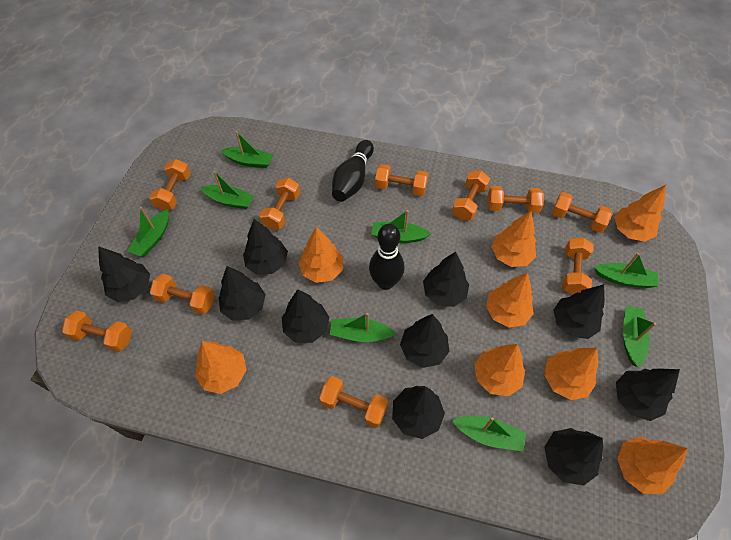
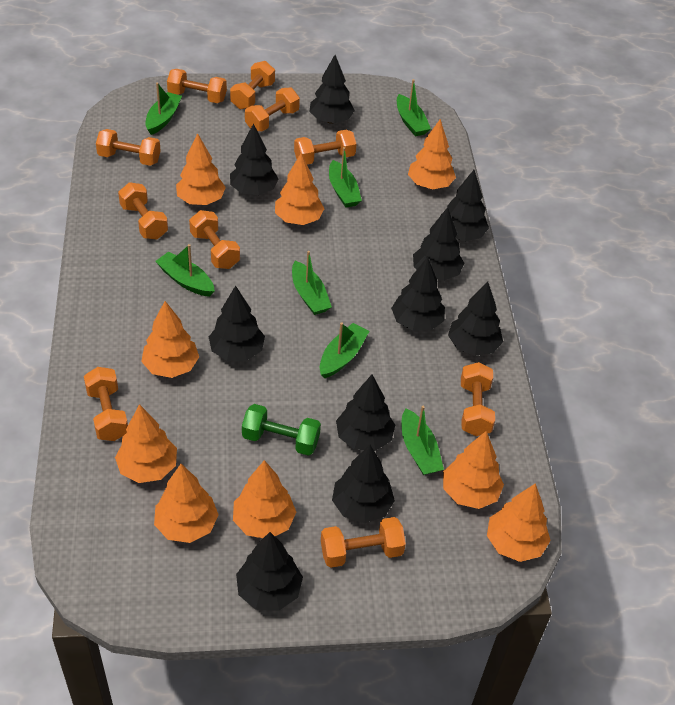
black bowling pin: [332,140,374,202] [369,224,405,290] = 2 -> none = 0
green boat: [128,207,169,256] [200,171,254,209] [221,131,273,168] [330,313,396,342] [372,210,431,243] [452,416,526,451] [594,253,659,288] [623,306,656,367] = 8 -> [145,82,182,135] [155,244,215,297] [292,251,332,315] [320,322,369,378] [329,147,362,208] [397,79,431,136] [402,406,444,475] = 7
green dumbbell: none = 0 -> [242,404,321,456] = 1
orange tree: [195,341,246,394] [299,227,343,283] [474,344,525,396] [486,272,534,328] [491,211,536,267] [544,348,598,400] [615,185,666,242] [617,436,688,494] = 8 -> [115,404,177,483] [141,301,199,378] [154,464,219,543] [176,133,226,205] [233,460,296,538] [275,153,325,225] [408,119,456,189] [443,431,504,509] [487,483,551,562] = 9

